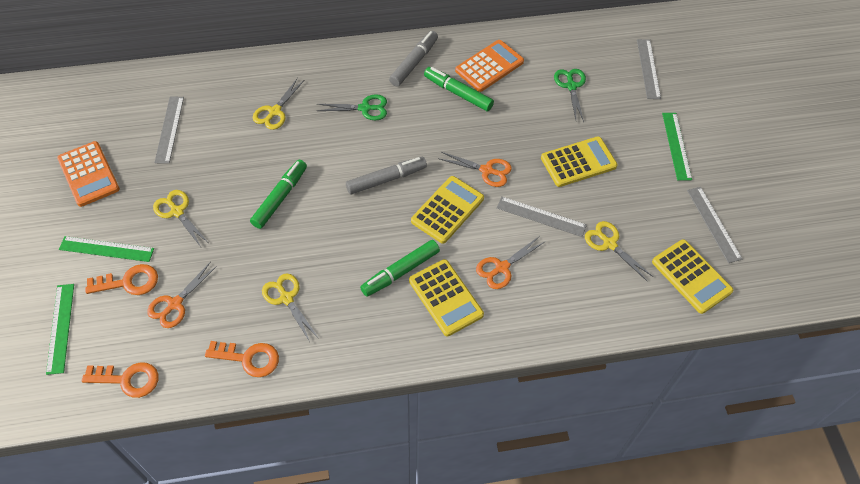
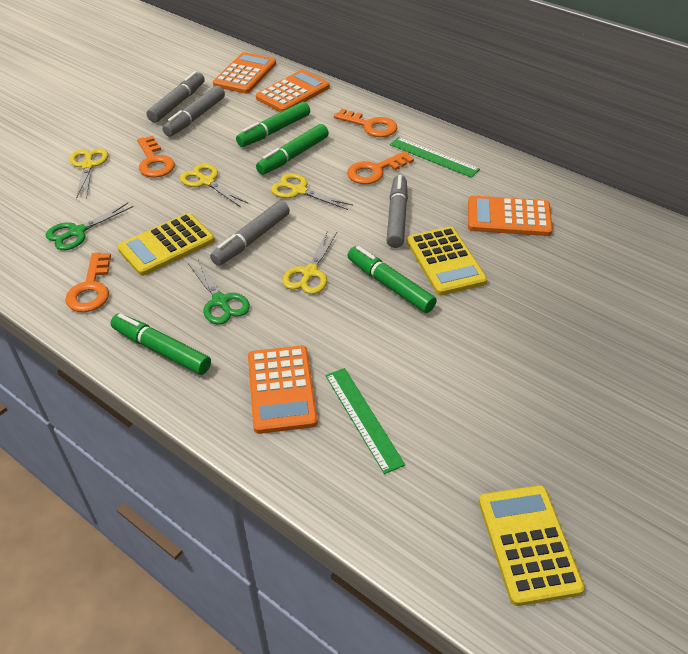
green marker: [250,160,307,229] [360,240,440,297] [424,67,494,111] = 3 -> [111,313,211,375] [236,102,310,147] [256,124,329,175] [347,246,437,313] = 4
green ruler: [46,284,74,375] [59,236,154,262] [662,113,692,181] = 3 -> [325,368,405,474] [390,137,480,178] = 2
grey marker: [346,157,427,195] [389,31,438,87] = 2 -> [146,71,205,123] [162,86,225,137] [210,201,290,266] [386,175,408,248] = 4
grey ruler: [154,96,184,164] [497,196,587,237] [637,39,661,99] [687,187,742,263] = 4 -> none = 0
orange calculator: [57,141,120,207] [455,40,524,92] = 2 -> [213,52,276,94] [248,346,318,434] [256,70,330,112] [468,196,553,236] = 4
orange key: [82,363,158,398] [85,264,158,295] [205,341,279,377] = 3 -> [65,252,111,312] [137,136,175,178] [334,109,397,137] [347,151,414,184] = 4
orange scissors: [147,262,217,328] [438,152,512,187] [476,237,546,289] = 3 -> none = 0
yellow calculator: [409,259,484,336] [411,176,484,244] [541,136,618,187] [652,239,733,314] = 4 -> [117,213,215,276] [407,227,487,296] [478,485,585,606] = 3

